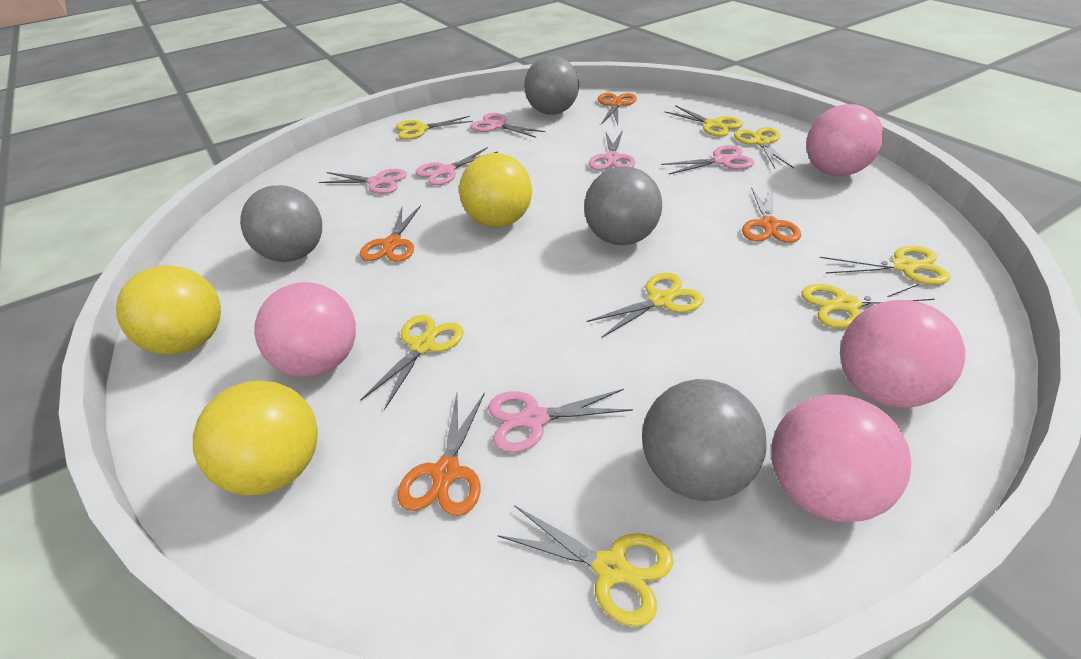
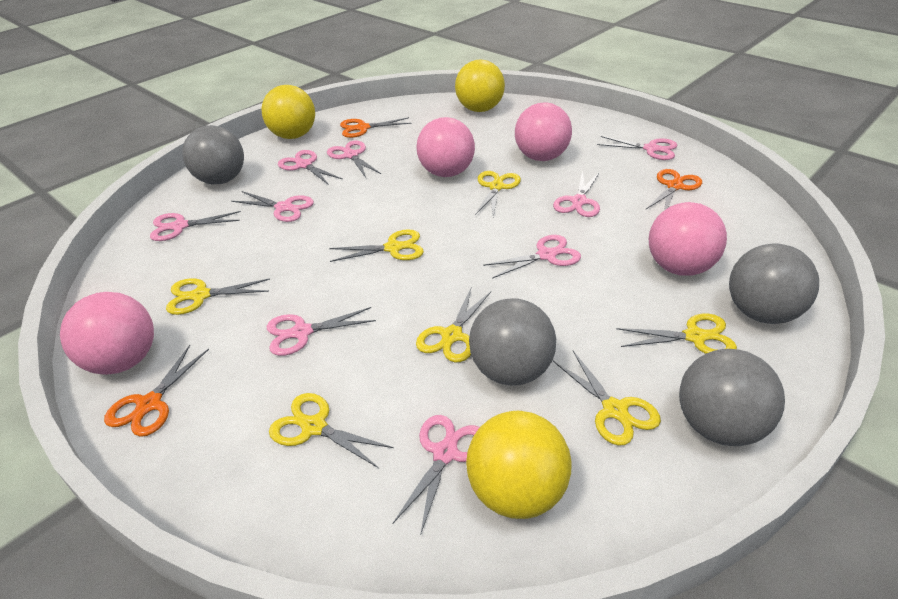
orange scissors: [360,205,421,262] [398,392,485,516] [598,93,637,125] [742,188,801,243] = 4 -> [104,345,209,437] [340,117,411,138] [646,169,702,210] = 3
pink scissors: [319,169,407,194] [416,147,498,185] [470,113,545,138] [488,389,633,453] [589,130,635,170] [661,145,754,175] = 6 -> [150,211,241,241] [231,191,314,222] [266,307,376,356] [278,150,342,185] [327,140,381,178] [392,415,480,536] [483,235,581,279] [553,170,600,217] [597,136,677,160] = 9
yellow scissors: [360,315,464,410] [396,116,473,140] [497,505,673,627] [586,273,704,338] [665,105,743,136] [734,127,794,168] [801,284,935,328] [820,246,951,285] = 8 -> [166,278,270,315] [269,393,394,468] [329,229,424,262] [416,288,491,362] [475,171,521,217] [553,351,661,446] [616,314,737,354] = 7

